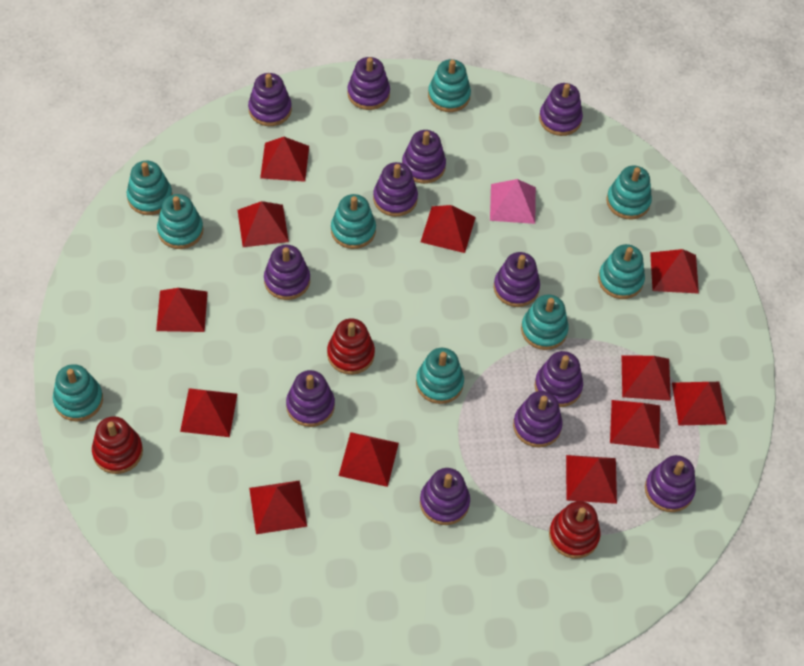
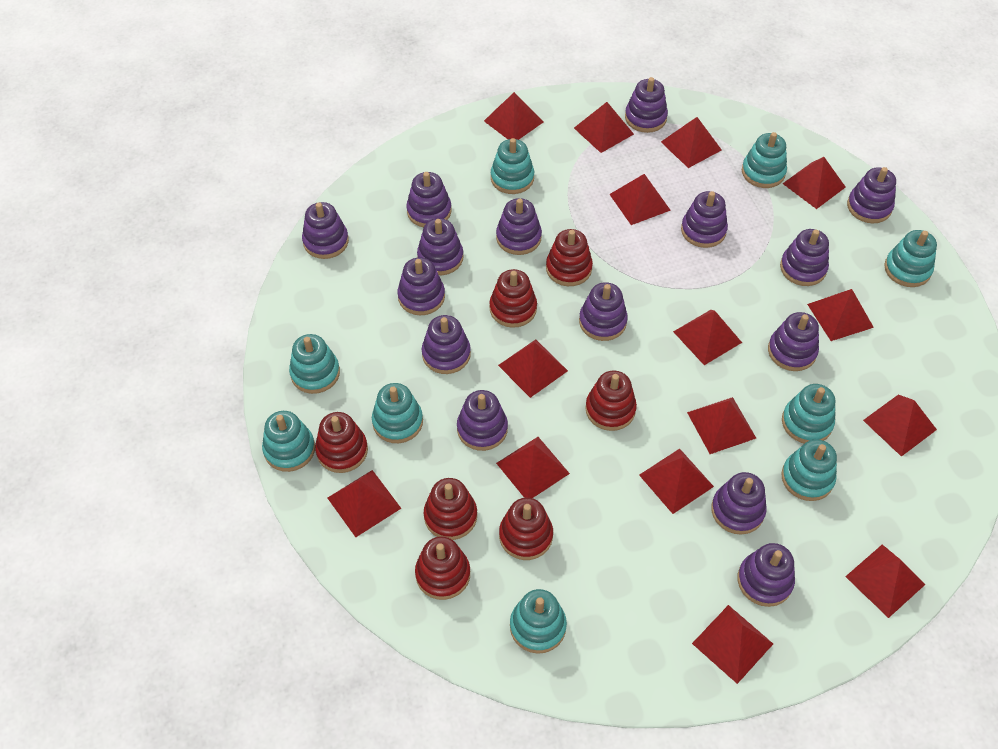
pink pyramid: [490,179,536,224] = 1 -> none = 0
purple stacking toy: [248,73,292,126] [264,245,310,300] [286,370,335,427] [347,57,390,110] [373,162,418,217] [402,130,446,184] [420,468,470,525] [494,252,540,307] [513,391,563,447] [535,351,583,407] [539,83,583,136] [645,455,696,512] = 12 -> [302,202,349,259] [397,257,445,315] [406,172,452,227] [417,218,464,275] [422,315,471,374] [457,390,508,451] [496,198,542,255] [579,282,628,341] [625,77,668,133] [681,191,728,248] [711,472,766,535] [738,543,795,607] [768,312,819,371] [780,229,829,286] [847,167,896,223] = 15
red pyramid: [156,288,207,332] [180,388,237,437] [238,201,289,247] [249,480,307,534] [260,137,309,182] [339,432,399,487] [421,205,476,253] [566,455,617,504] [610,400,660,449] [621,355,671,401] [650,249,699,294] [672,382,727,425] = 12 -> [328,470,401,537] [484,92,543,140] [496,437,570,498] [498,339,568,398] [574,102,634,153] [609,174,671,225] [639,449,714,514] [661,117,722,168] [673,310,742,365] [687,397,756,454] [692,605,773,684] [783,157,846,209] [807,289,874,341] [845,545,926,618] [863,395,937,457] = 15
red stacking toy: [92,416,143,474] [327,318,375,375] [549,501,601,559] = 3 -> [315,412,368,473] [415,536,470,600] [424,478,477,540] [489,269,537,328] [499,498,553,560] [546,229,593,286] [585,371,637,431] = 7

